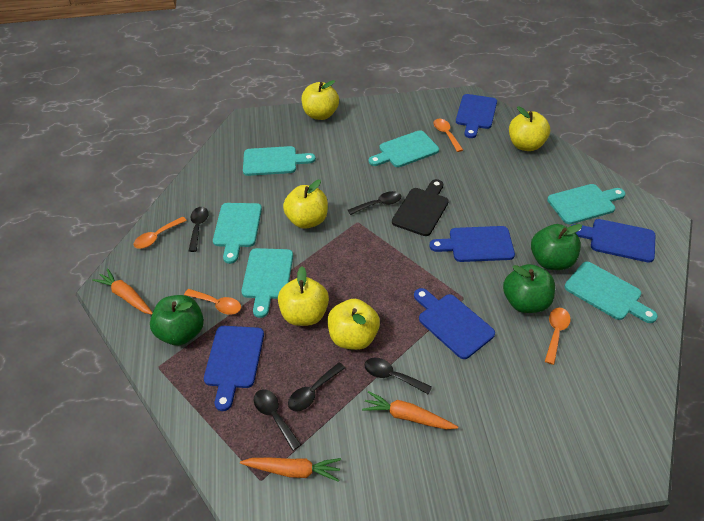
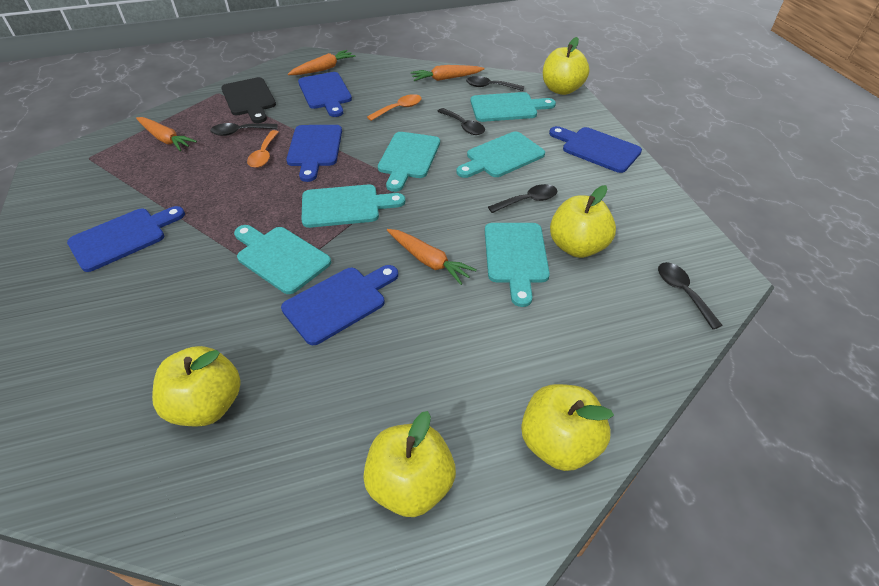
green apple: [150,295,204,345] [503,264,555,313] [531,224,582,270] = 3 -> none = 0
orange carrot: [93,268,153,315] [240,457,341,482] [362,391,458,430] = 3 -> [136,117,197,151] [288,50,356,75] [387,229,477,285] [411,65,485,81] = 4
orange spoon: [134,216,187,249] [184,289,241,315] [433,119,463,152] [545,308,571,365] = 4 -> [247,130,279,168] [367,94,421,121] = 2

